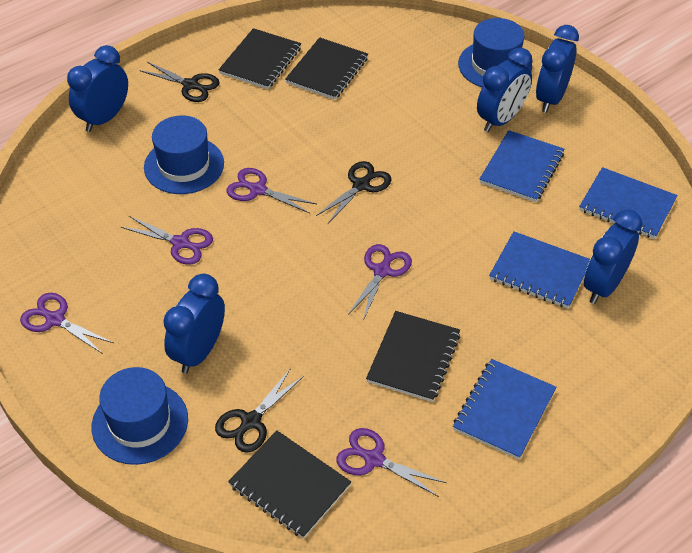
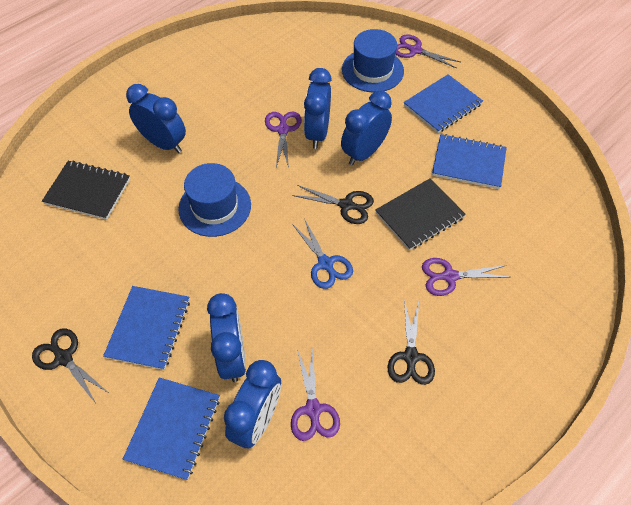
black notebook: [219,28,301,89] [228,431,351,539] [285,37,368,100] [366,311,460,402] = 4 -> [42,160,130,220] [375,178,466,250] = 2
blue hat: [92,367,188,465] [144,116,224,194] [458,18,532,87] = 3 -> [178,163,251,237] [342,29,404,92] = 2
blue scissors: none = 0 -> [292,219,353,289] = 1
purple scissors: [20,293,114,354] [121,216,213,265] [226,168,316,213] [336,428,446,497] [348,244,412,321] = 5 -> [265,112,302,168] [291,348,340,441] [396,34,460,68] [422,258,508,296] = 4

